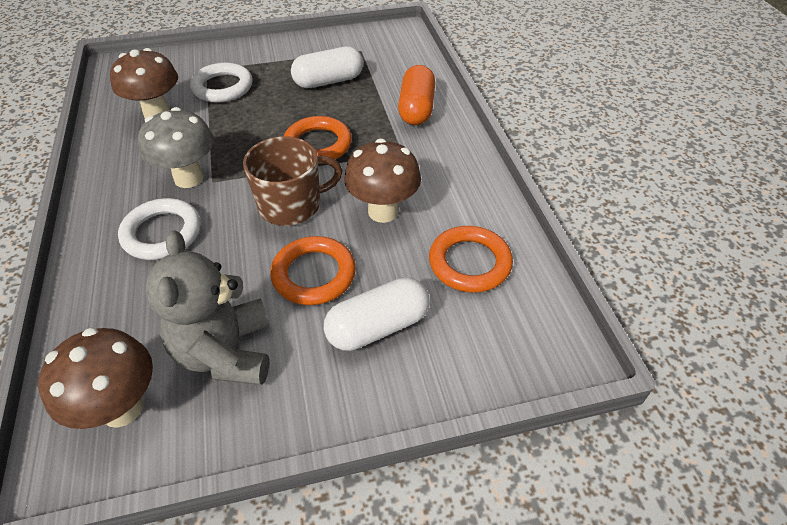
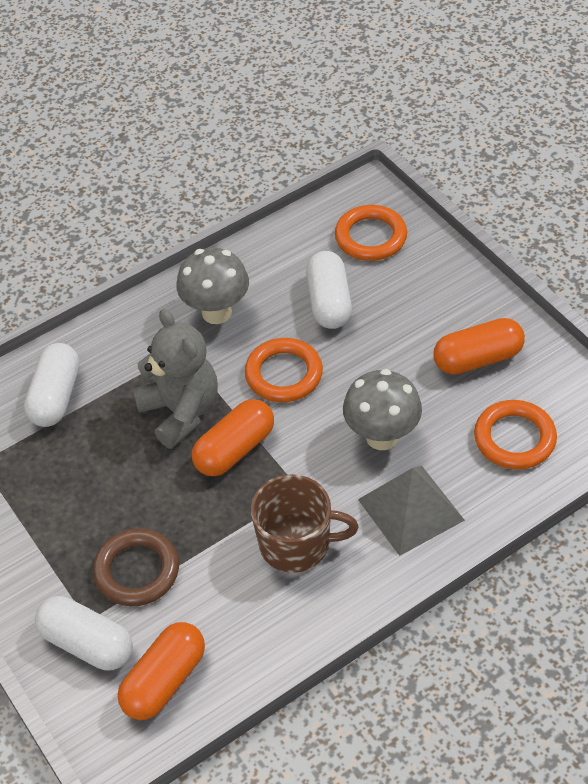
brown mushroom: [38,327,153,429] [110,48,178,118] [344,138,421,223] = 3 -> none = 0
brown ring: none = 0 -> [93,528,179,606] = 1
grey mushroom: [138,107,214,188] = 1 -> [176,248,249,324] [343,369,422,450] = 2
grey pyramid: none = 0 -> [358,466,465,556] = 1
orange capsule: [398,65,435,125] = 1 -> [118,622,205,720] [192,399,274,476] [433,318,525,375] = 3
white capsule: [291,46,363,88] [324,277,430,351] = 2 -> [24,343,79,427] [35,596,133,670] [306,251,352,329] = 3
white ring: [118,198,201,260] [190,62,253,103] = 2 -> none = 0

